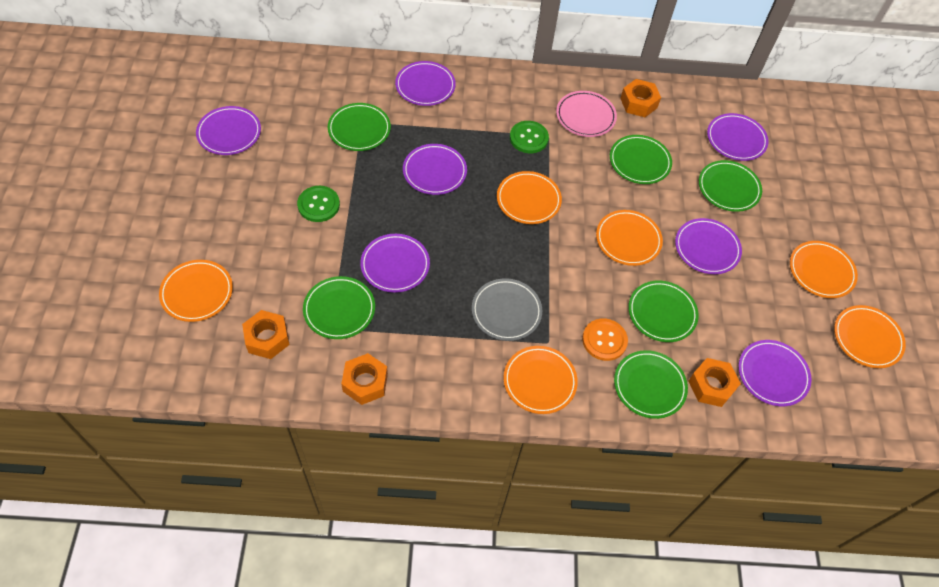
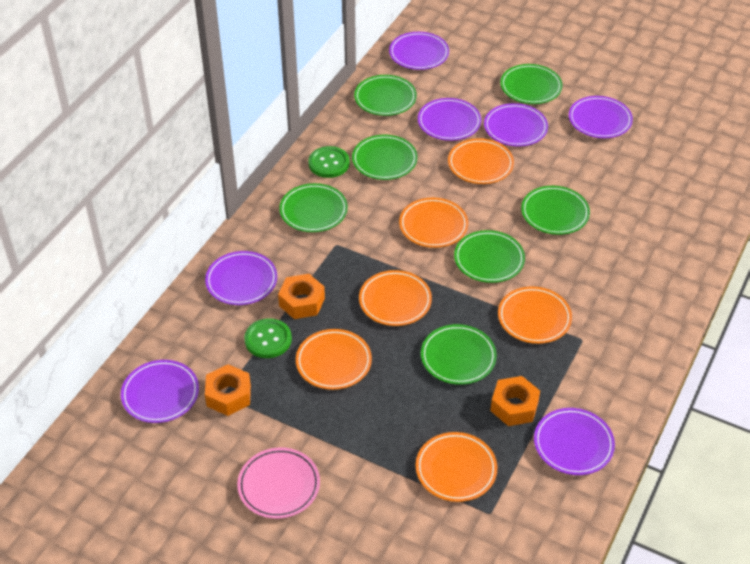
green plate: [303,276,375,339] [328,103,391,151] [610,135,672,184] [614,350,688,419] [628,281,699,342] [699,160,762,212] = 6 -> [279,183,348,232] [352,135,418,180] [354,75,417,116] [421,324,497,385] [454,230,525,283] [500,64,563,104] [521,186,590,235] = 7
grey plate: [472,278,542,341] = 1 -> none = 0
orange button: [582,319,628,361] = 1 -> none = 0
orange nut: [242,310,290,359] [341,353,388,405] [620,79,661,117] [689,358,741,407] = 4 -> [205,364,251,416] [278,274,325,319] [490,376,540,426] = 3

